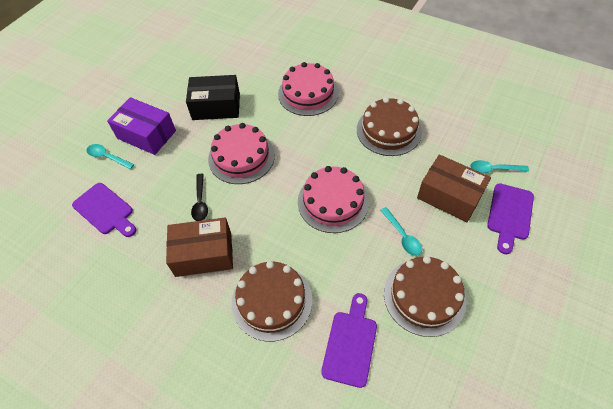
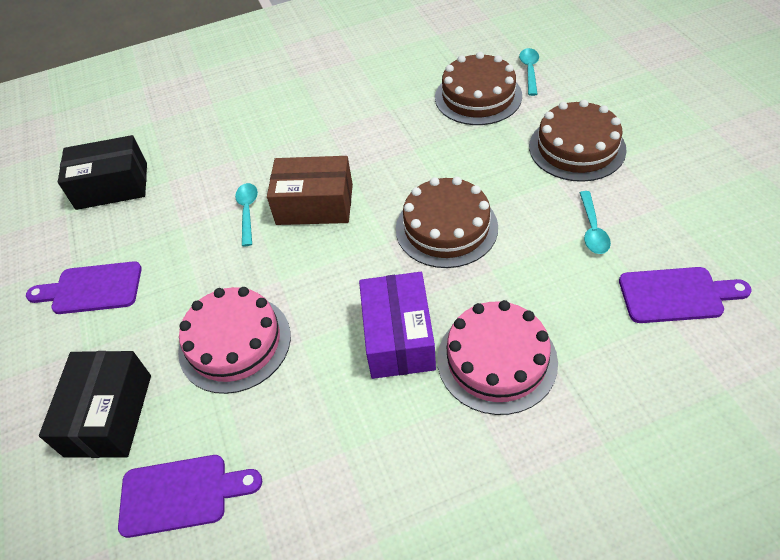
black box: [186,75,240,120] = 1 -> [39,351,151,458] [58,135,147,210] = 2
black spoon: [191,174,208,221] = 1 -> none = 0
brown box: [166,218,233,277] [417,154,491,222] = 2 -> [267,156,353,225] = 1
pink cake: [208,123,275,184] [278,62,339,116] [298,166,369,233] = 3 -> [178,287,291,394] [437,300,558,415] = 2

